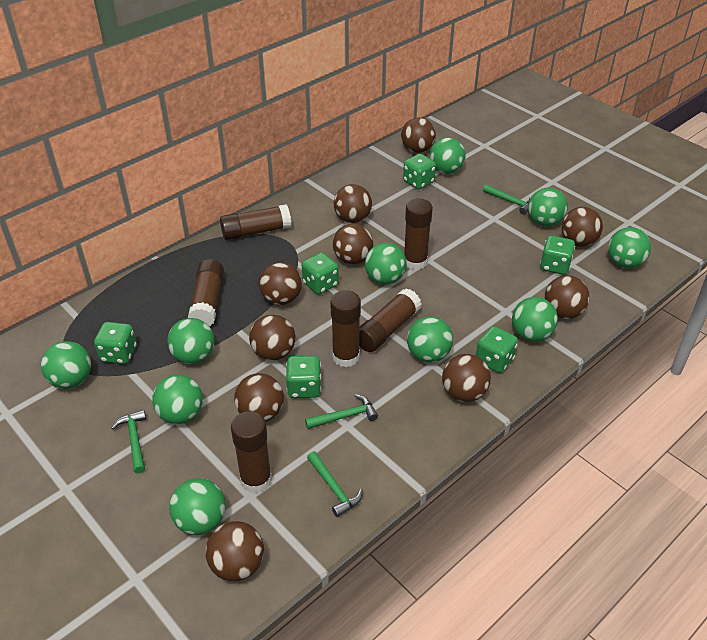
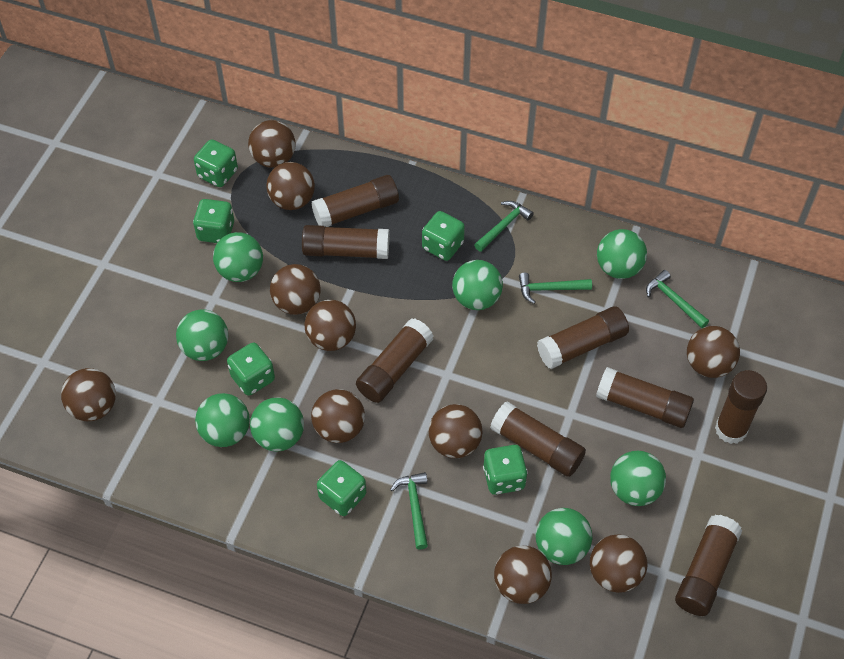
brown glue stick: [188,259,224,326] [220,204,291,240] [231,411,272,493] [331,290,361,367] [359,288,422,352] [404,198,433,270] = 6 -> [302,225,389,259] [311,175,399,227] [356,318,434,403] [490,401,586,477] [537,306,629,369] [596,367,694,428] [675,515,742,616] [715,370,767,444] = 8
green ball: [41,341,91,389] [152,375,203,424] [167,318,215,364] [169,478,226,535] [365,243,406,285] [407,316,453,363] [430,138,465,174] [512,297,558,342] [528,188,568,227] [608,227,651,268] = 10 -> [176,309,228,361] [195,393,250,447] [213,232,263,282] [250,397,304,452] [452,260,503,310] [536,508,592,565] [597,229,647,279] [610,451,666,506] = 8

